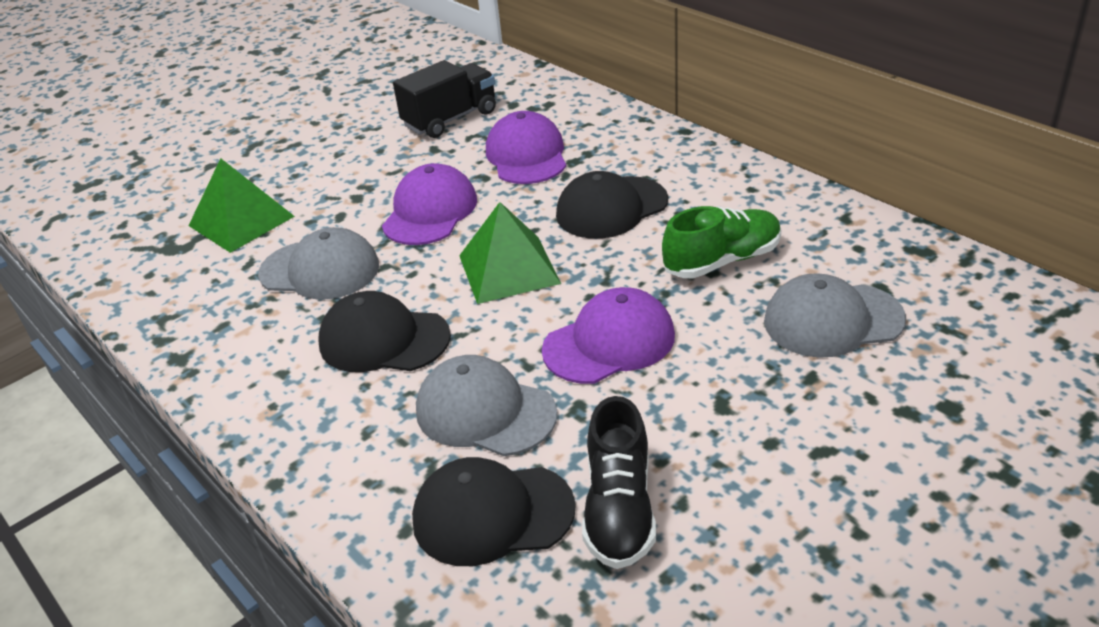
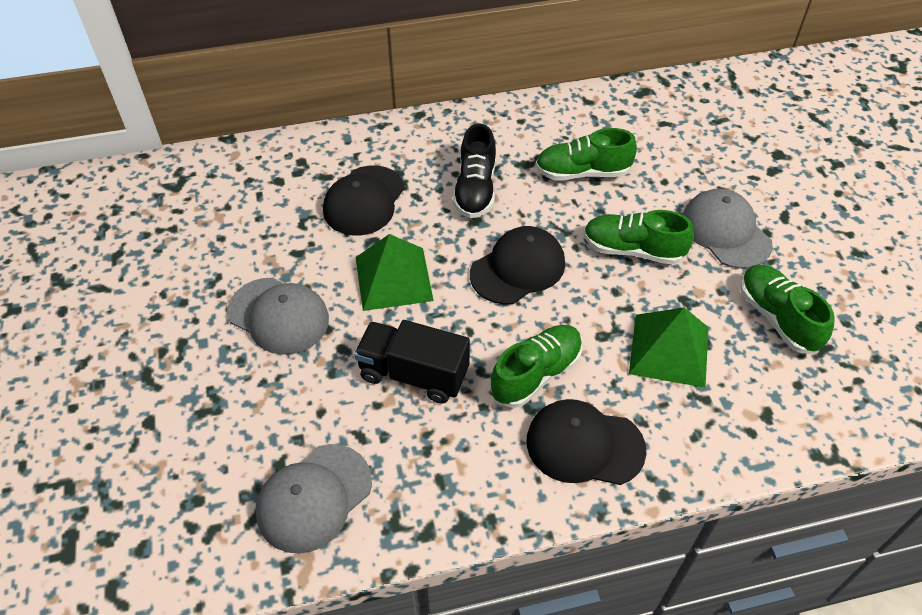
green shoe: [662,206,781,278] = 1 -> [490,325,582,408] [535,128,637,180] [583,210,694,265] [740,265,835,353] = 4
purple cap: [382,163,477,245] [486,111,566,184] [542,287,675,384] = 3 -> none = 0

